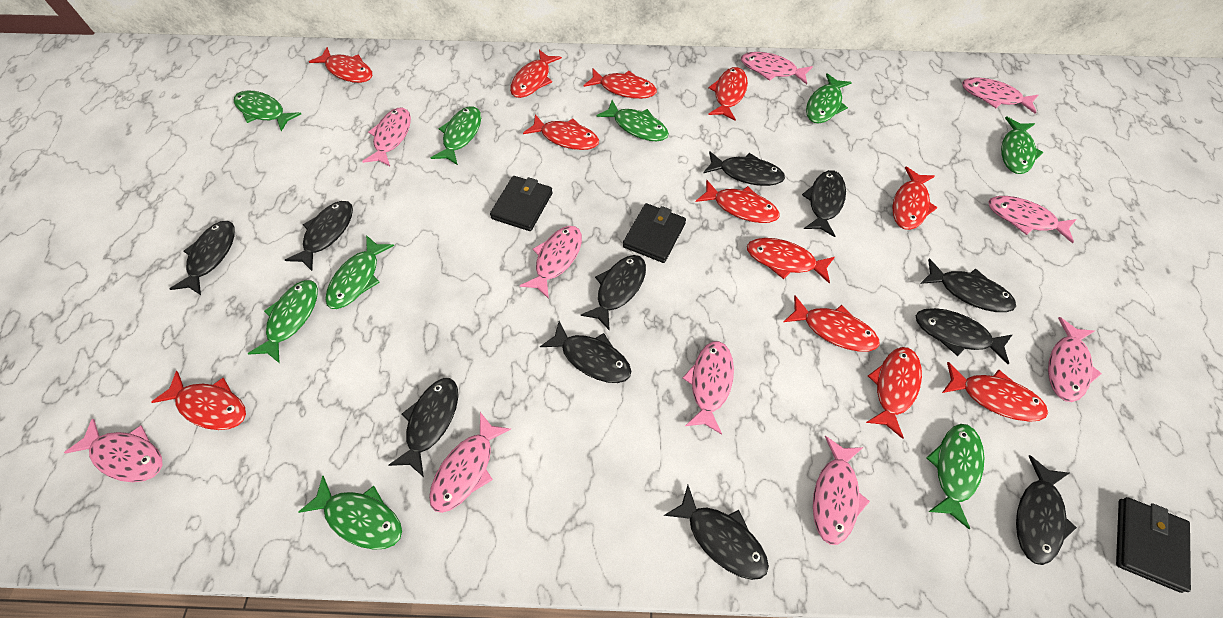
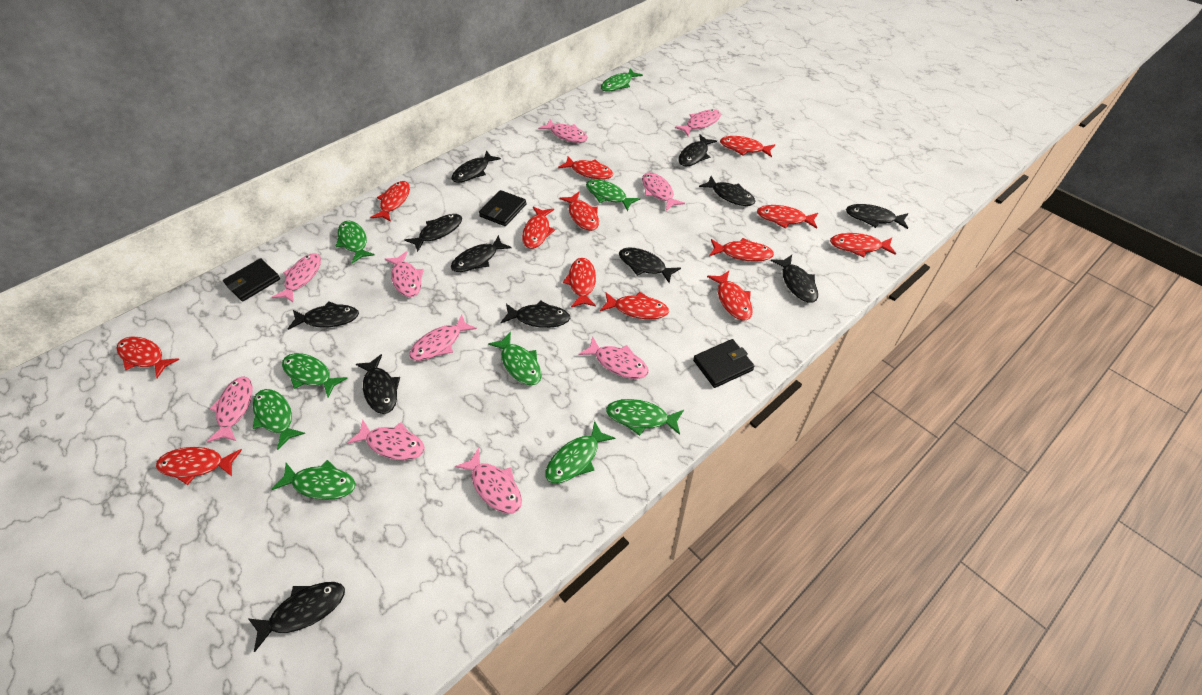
black fish: [170,221,235,295] [285,201,353,271] [389,378,458,477] [540,321,631,383] [580,255,646,331] [664,485,769,580] [703,151,785,186] [802,170,846,237] [916,308,1012,364] [920,259,1016,312] [1016,455,1077,565] = 11 -> [249,582,345,652] [288,301,359,330] [356,354,400,414] [405,214,462,252] [451,235,511,272] [452,150,501,183] [501,300,570,328] [619,247,681,283] [678,134,717,167] [699,176,756,206] [771,255,818,303] [846,204,908,229] = 12
red fish: [151,371,246,430] [309,47,372,83] [510,50,562,98] [523,114,599,150] [584,69,657,99] [696,180,779,223] [708,67,748,121] [747,238,835,283] [784,296,879,351] [866,347,922,439] [892,166,938,230] [942,362,1048,422] = 12 -> [117,337,180,378] [156,447,242,485] [370,181,410,222] [522,207,555,249] [558,156,613,180] [560,192,599,231] [563,258,596,307] [600,292,669,319] [707,271,752,320] [709,238,774,262] [720,136,775,157] [757,205,818,229] [830,233,896,257] = 13

